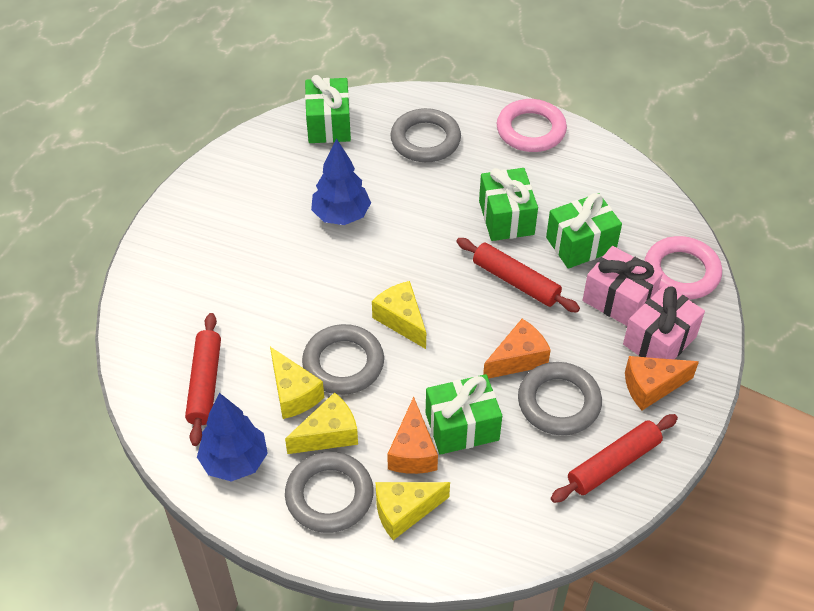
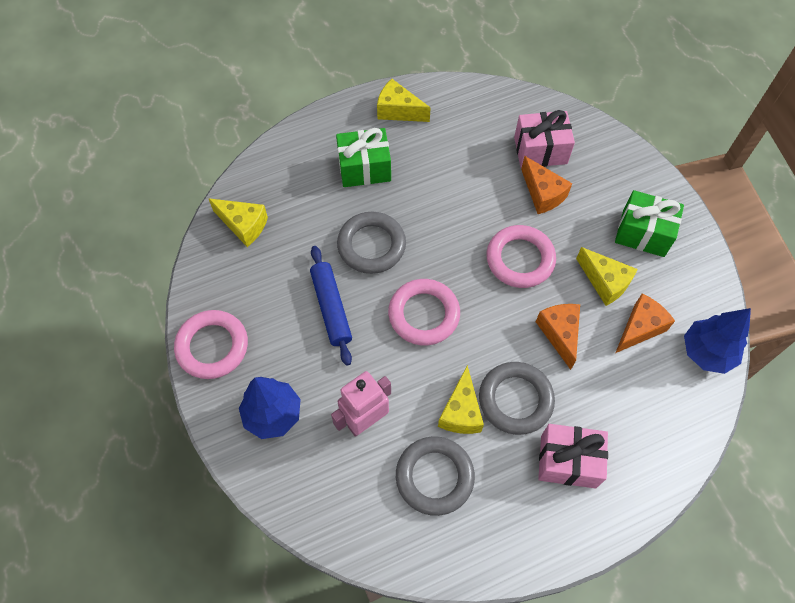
blue rolling pin: none = 0 -> [310,246,352,366] = 1
green gift: [305,75,351,143] [426,374,502,455] [479,168,538,241] [546,193,622,269] = 4 -> [336,128,391,187] [615,190,684,257] = 2
grey ring: [285,452,374,533] [302,324,384,395] [390,108,461,162] [518,362,602,435] = 4 -> [337,212,406,274] [396,436,475,516] [479,362,555,435] = 3
pink ring: [497,99,567,152] [645,236,722,300] = 2 -> [174,310,248,379] [388,279,460,345] [486,225,556,288] = 3
pink robot: none = 0 -> [331,371,391,437] = 1
red rolling pin: [185,313,221,446] [456,238,580,312] [551,414,678,503] = 3 -> none = 0

